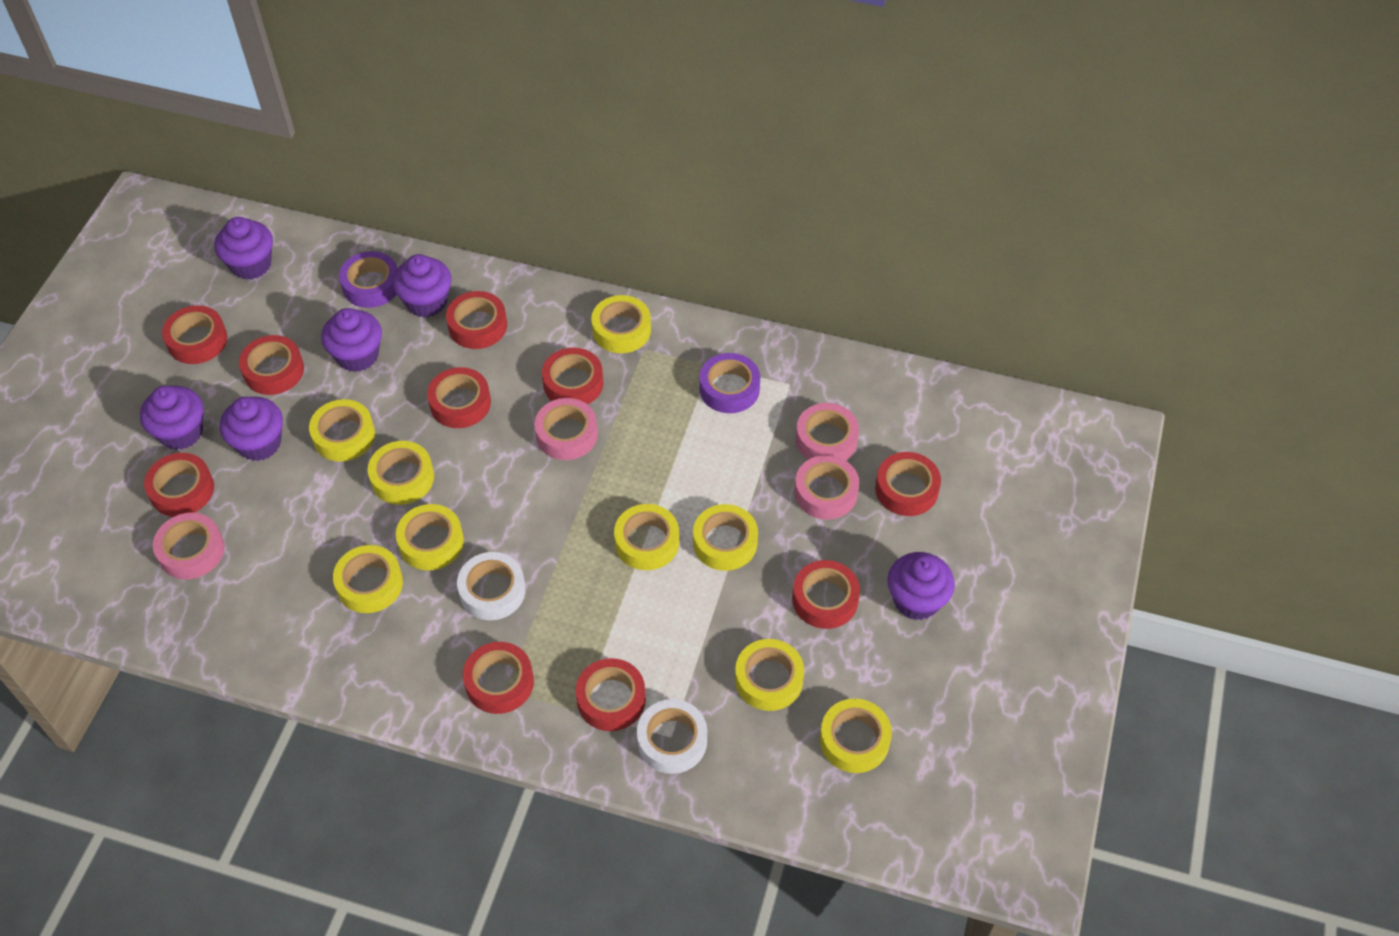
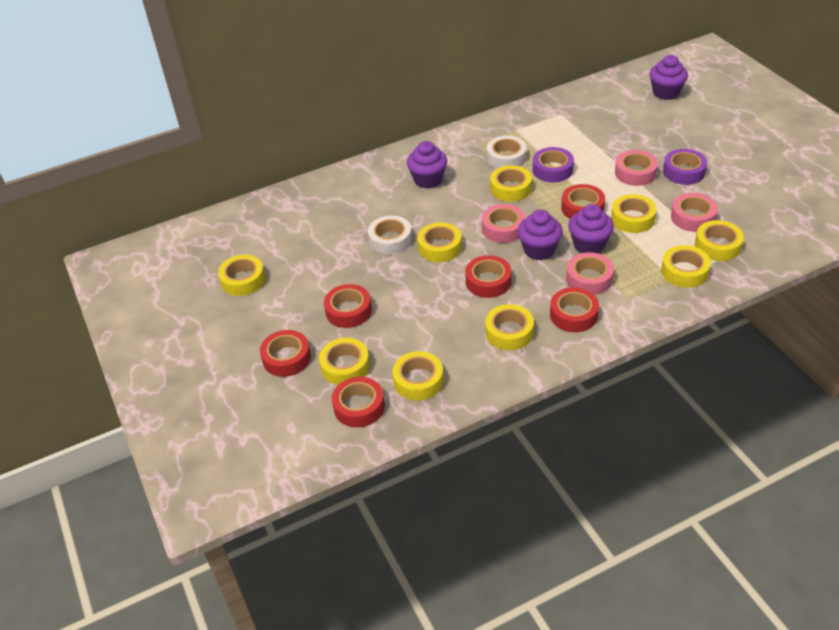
purple cupcake: [140,385,203,450] [214,217,273,280] [219,397,283,461] [321,308,382,372] [392,254,452,318] [887,552,955,620] = 6 -> [407,141,447,188] [518,209,563,260] [568,204,614,253] [650,55,688,100] = 4
red tape: [144,453,214,517] [162,305,228,364] [239,335,304,395] [427,367,491,428] [446,291,507,349] [463,642,534,714] [542,348,604,404] [576,658,646,731] [792,560,860,629] [875,452,941,516] = 10 -> [260,330,311,377] [324,284,372,328] [332,377,385,427] [465,255,511,298] [550,287,599,332] [561,184,605,219] = 6

